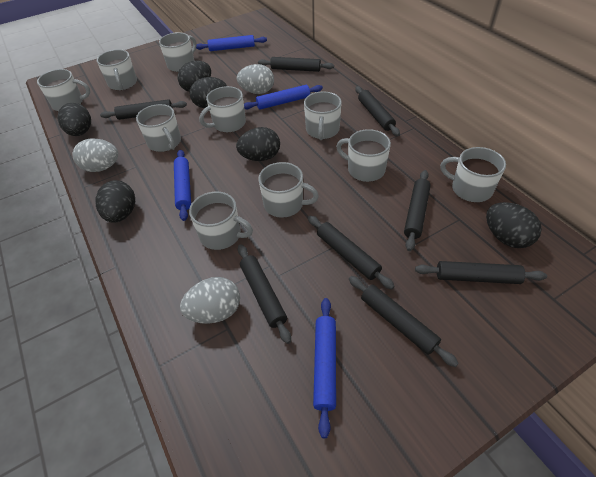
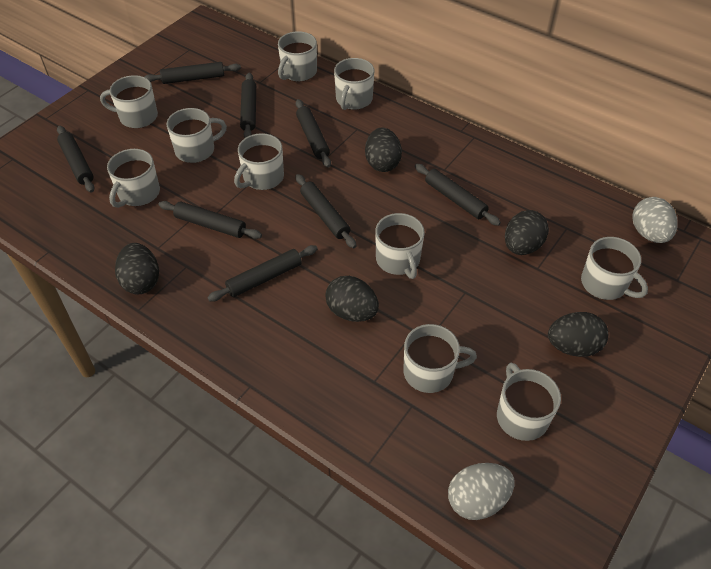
black egg: [57,103,91,136] [95,180,135,222] [177,60,211,92] [190,77,227,108] [236,127,280,161] [486,202,542,248] = 6 -> [115,243,159,294] [325,276,379,322] [365,128,402,172] [505,210,549,255] [548,312,608,357] = 5
blue rolling pin: [174,150,191,221] [196,35,267,51] [244,85,323,110] [313,298,336,438] = 4 -> none = 0
grey egg: [72,138,118,172] [180,277,240,324] [237,64,274,94] = 3 -> [448,463,514,520] [632,197,678,243] = 2

